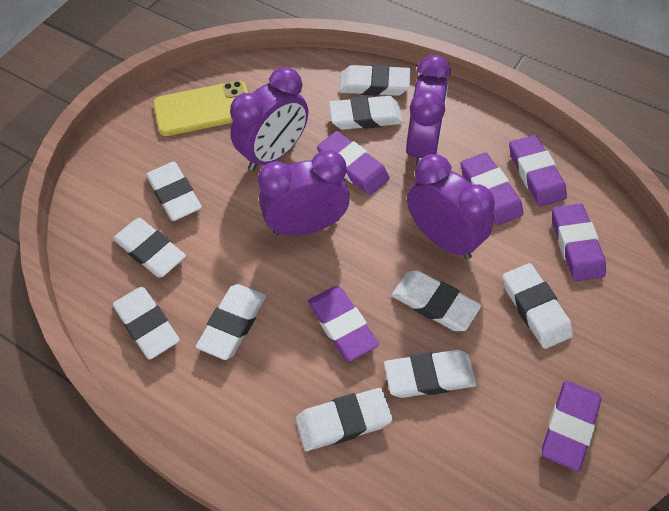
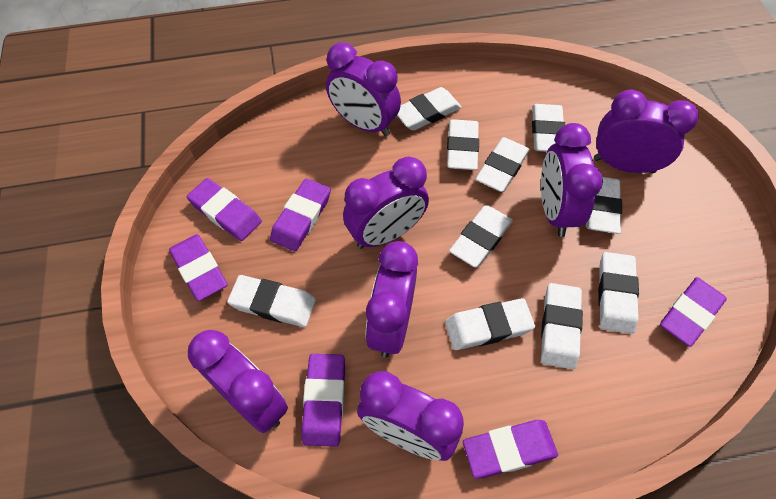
purple clock: [230,67,308,171] [258,150,350,236] [406,55,451,166] [407,154,495,259] = 4 -> [188,330,288,433] [326,43,401,136] [343,157,429,249] [357,371,464,461] [366,241,418,358] [541,123,603,237] [594,90,698,173] = 7
yellow phone: [153,81,248,136] = 1 -> none = 0

